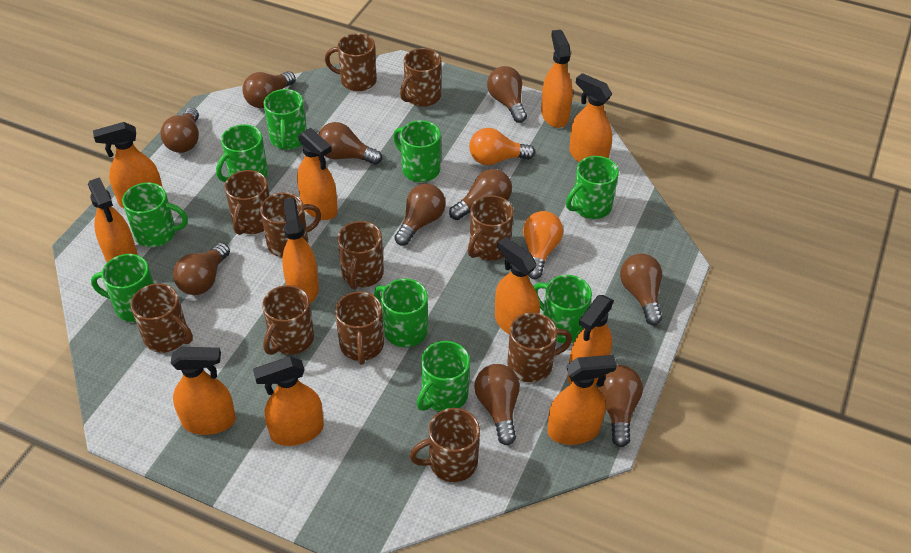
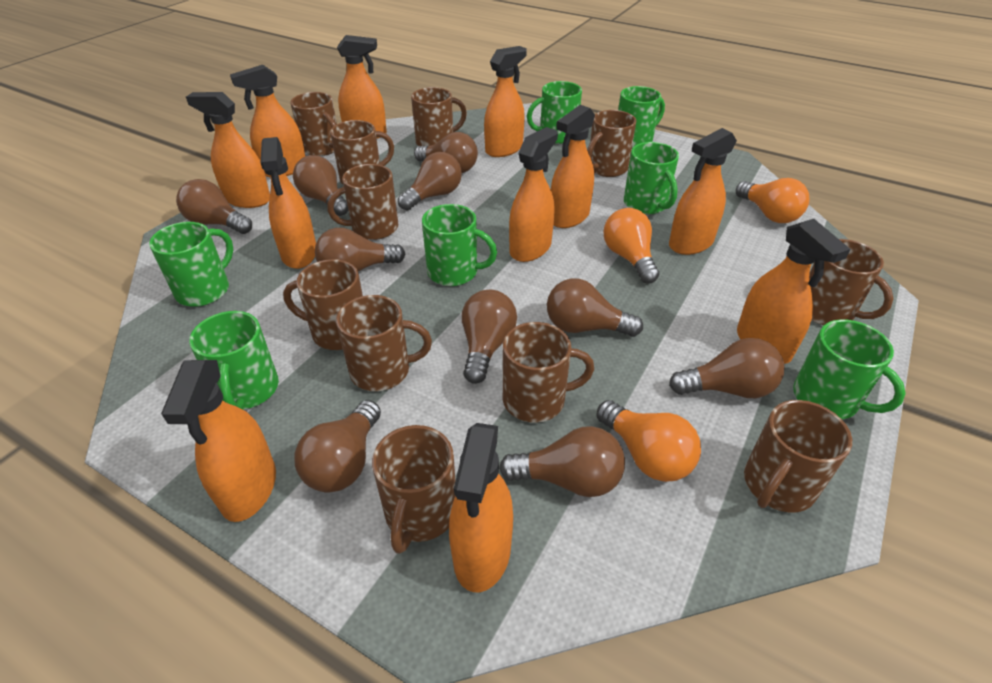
green mug: [91,254,154,322] [122,182,188,247] [216,124,268,182] [264,89,307,150] [374,278,428,347] [393,120,441,182] [417,341,470,412] [533,275,592,343] [566,156,619,219] = 9 -> [149,222,233,307] [189,311,279,409] [422,204,497,286] [527,81,582,144] [618,86,665,148] [624,142,679,214] [793,319,906,419] = 7
orange light bulb: [469,128,535,165] [523,211,563,279] = 2 -> [596,400,701,482] [604,208,659,283] [736,178,809,223] = 3

